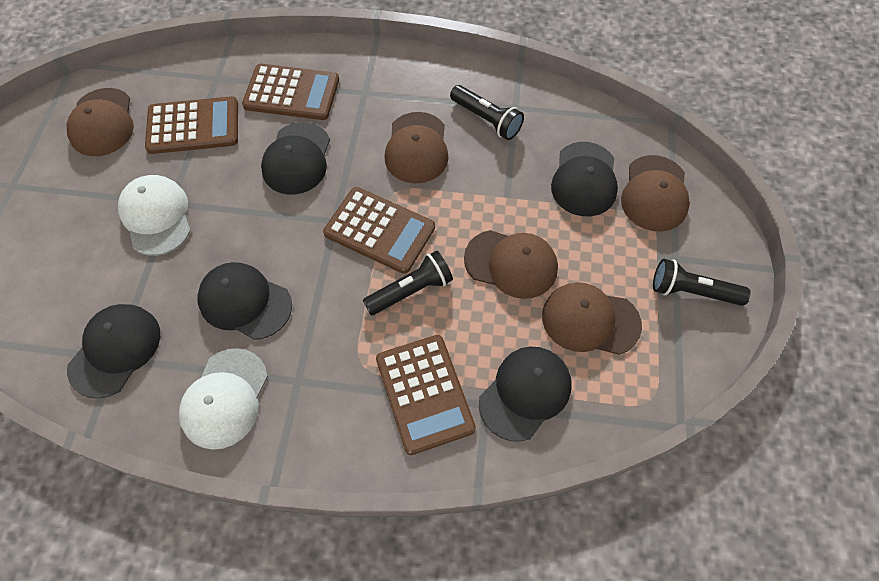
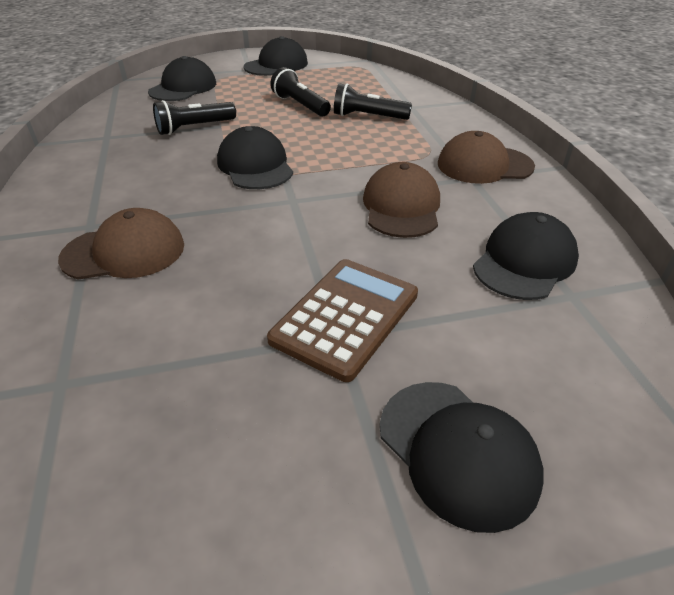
brown calculator: [145,96,238,154] [242,64,339,120] [323,187,435,274] [376,335,476,455] = 4 -> [267,259,418,382] = 1
brown cap: [66,88,134,156] [385,112,449,184] [464,230,558,299] [542,282,642,355] [621,155,690,232] = 5 -> [58,208,184,280] [363,162,440,238] [438,131,535,184] = 3
white cap: [118,175,191,256] [179,348,268,450] = 2 -> none = 0

